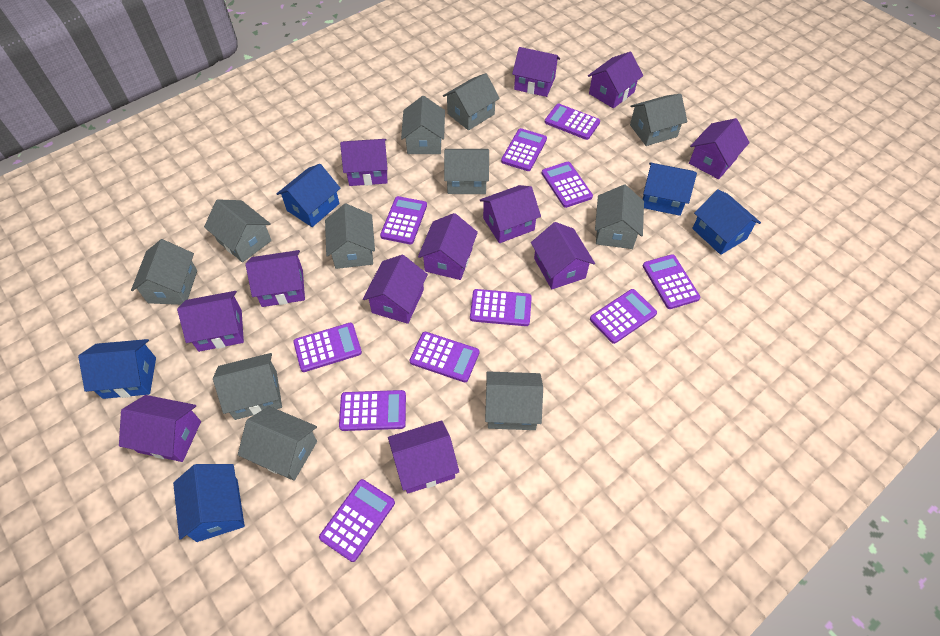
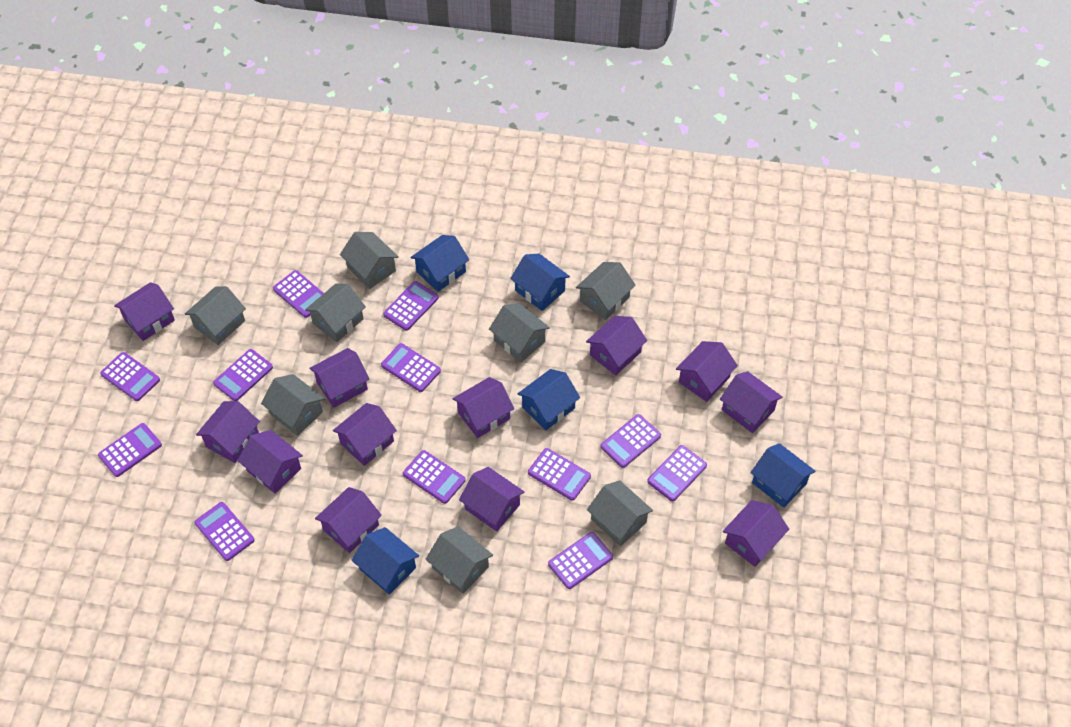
grey house: [131,239,197,305] [204,199,272,263] [213,353,282,420] [238,406,317,481] [325,204,375,269] [401,96,445,154] [443,73,500,130] [444,149,489,194] [485,371,543,430] [595,184,644,249] [630,94,687,146] = 11 -> [185,286,246,345] [261,374,325,436] [305,284,366,342] [340,232,399,289] [425,526,493,594] [489,303,550,363] [576,262,636,320] [587,480,653,546] = 8
purple calculator: [293,323,362,372] [319,479,395,562] [339,390,406,431] [380,196,427,244] [409,332,479,382] [470,289,532,326] [501,128,547,171] [541,162,593,208] [545,104,600,140] [590,289,657,344] [643,254,700,309] = 11 -> [98,423,162,477] [100,352,160,401] [194,502,255,561] [213,349,273,401] [273,270,324,318] [381,343,441,392] [383,281,439,331] [403,450,466,504] [528,448,591,501] [548,532,613,589] [600,414,661,468] [647,445,707,502] = 12

